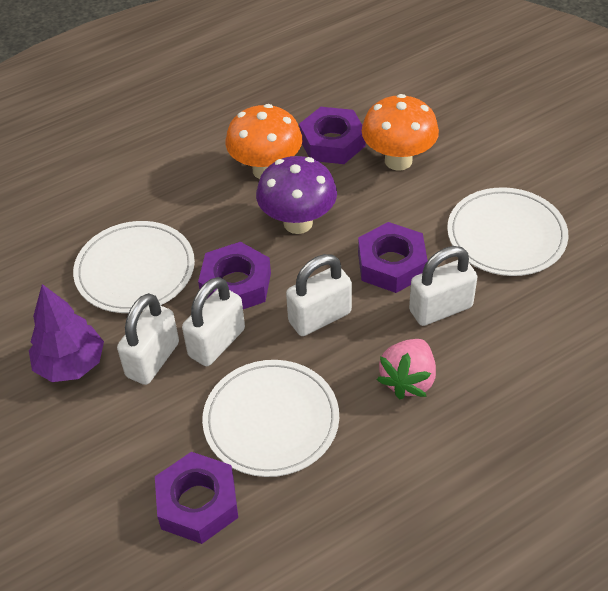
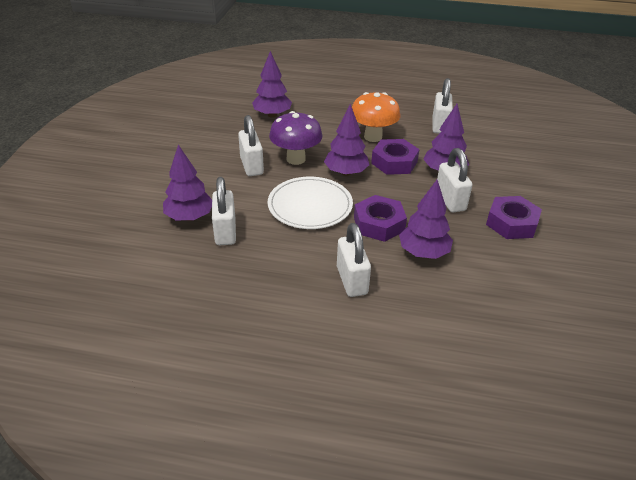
orange mushroom: [226,104,302,179] [362,94,439,171] = 2 -> [352,92,400,142] = 1
pink strawberry: [377,339,436,400] = 1 -> none = 0
purple nut: [155,452,238,544] [198,242,271,309] [299,107,365,164] [358,222,428,293] = 4 -> [354,195,407,242] [371,139,420,175] [486,196,542,239] = 3
purple tree: [29,284,104,382] = 1 -> [163,144,212,221] [252,51,292,118] [324,104,369,176] [399,180,453,259] [423,104,469,170] = 5
white padlock: [117,293,179,385] [182,277,245,366] [286,254,352,336] [409,246,477,326] = 4 -> [212,177,236,245] [238,115,264,176] [337,223,371,297] [432,78,453,134] [437,148,472,212] = 5
white plate: [73,221,195,313] [202,360,339,477] [447,187,568,276] = 3 -> [268,177,353,229] = 1

